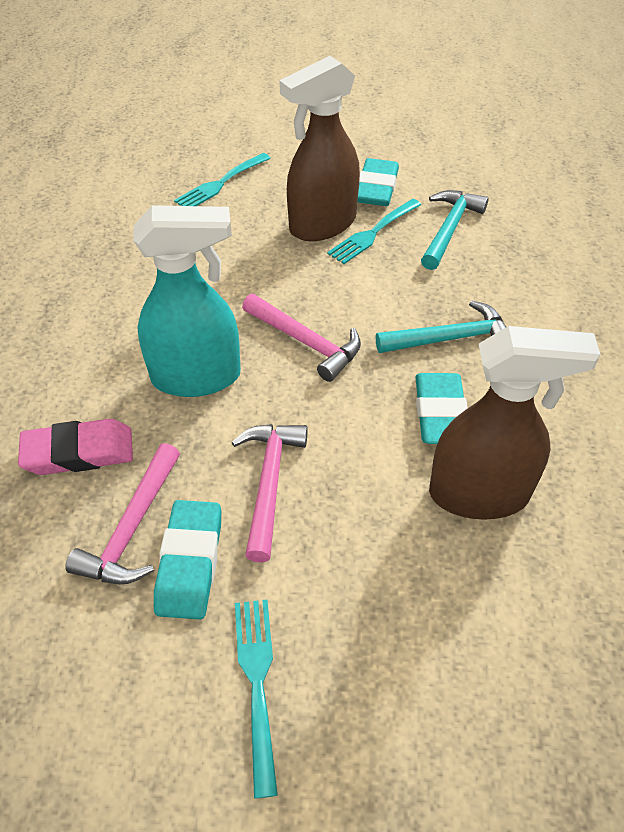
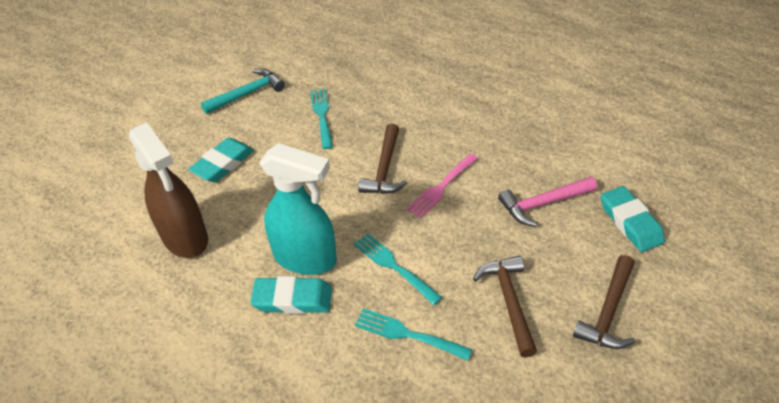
brown hammer: none = 0 -> [358,124,407,194] [473,256,537,357] [573,255,635,349] = 3
brown spray bottle: [279,56,360,241] [429,326,600,520] = 2 -> [129,122,208,258] = 1
pink eraser: [18,419,133,475] = 1 -> none = 0
pink fork: none = 0 -> [406,154,478,218] = 1
pink hammer: [65,443,180,584] [231,424,308,563] [242,294,361,382] = 3 -> [498,176,597,226] = 1
turquoise hammer: [376,300,506,353] [421,190,489,270] = 2 -> [201,68,285,114] = 1

